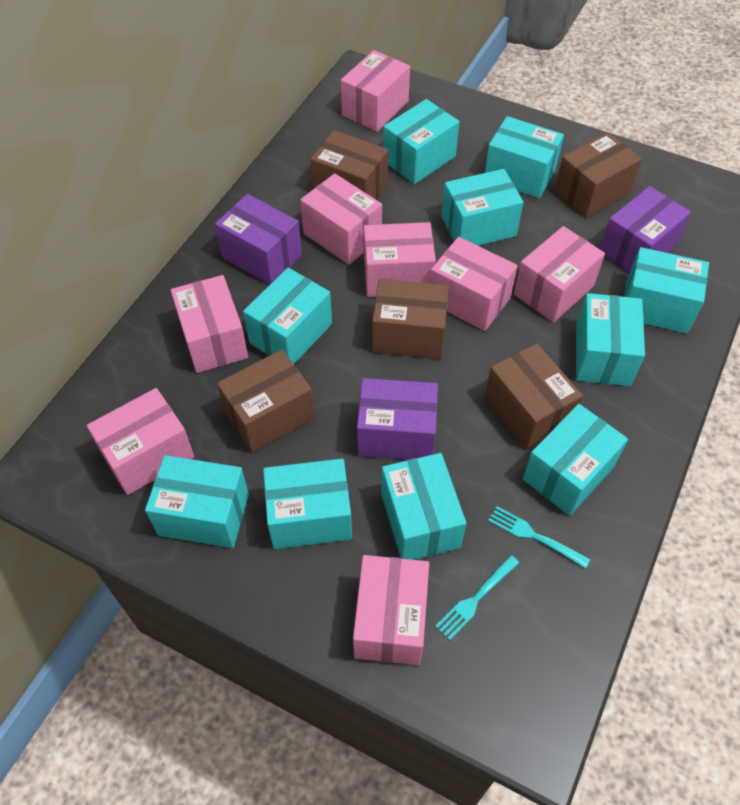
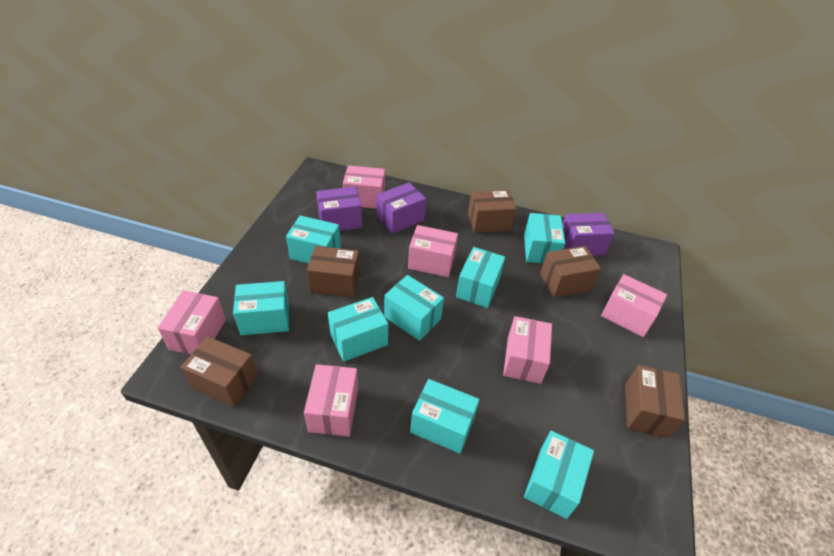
pink box: [87,388,194,495] [171,275,248,373] [300,173,382,265] [341,50,410,132] [353,555,429,665] [364,222,436,297] [430,237,517,331] [514,226,605,322] = 8 -> [157,290,226,355] [304,364,358,436] [343,165,385,209] [408,225,458,277] [503,316,552,384] [601,274,667,337] = 6
turquoise box: [145,455,249,548] [243,268,332,364] [263,459,352,549] [381,453,466,560] [383,99,460,184] [441,169,524,246] [485,116,564,198] [523,404,628,516] [576,293,645,386] [623,247,709,334] = 10 -> [233,281,289,335] [286,216,341,264] [328,297,388,362] [384,275,444,341] [410,379,479,454] [456,247,505,308] [524,213,565,264] [524,431,594,519] = 8
turquoise fork: [435,555,519,640] [488,506,590,569] = 2 -> none = 0

